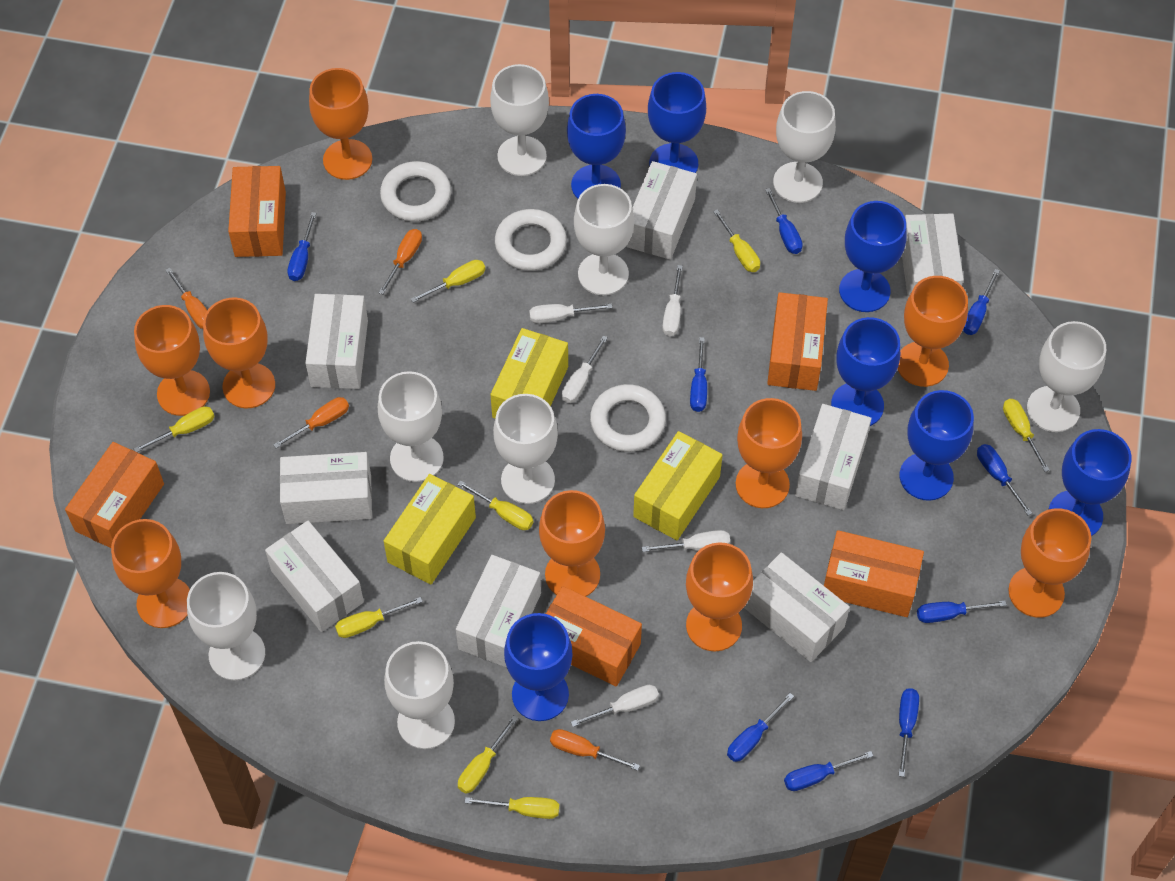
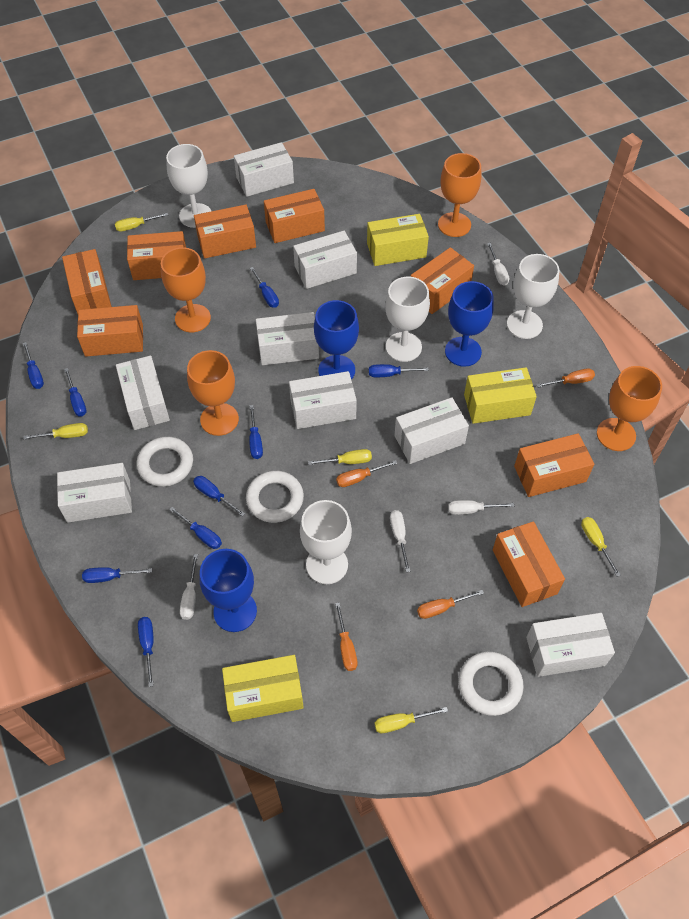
blue goblet: [504,613,573,721] [567,94,626,199] [648,72,706,173] [831,317,900,426] [839,201,907,312] [900,390,974,501] [1048,429,1131,536] = 7 -> [200,549,257,632] [314,300,359,380] [445,281,494,367] = 3
orange box: [65,442,164,548] [228,166,286,257] [546,586,642,687] [767,292,828,391] [824,530,924,617] = 5 -> [62,249,112,314] [77,305,143,357] [127,231,186,280] [194,205,256,258] [264,189,325,243] [411,247,474,314] [493,521,565,607] [514,433,594,497] = 8
orange goblet: [111,519,190,628] [134,305,210,416] [203,297,275,408] [309,68,372,180] [539,490,605,596] [686,542,753,652] [736,398,802,508] [898,276,968,387] [1008,508,1091,618] = 9 -> [161,247,211,332] [187,350,239,436] [438,153,481,237] [597,366,662,451] = 4
white goblet: [187,572,265,681] [378,371,444,482] [384,641,455,749] [490,64,549,176] [493,394,558,504] [574,184,634,295] [773,91,836,203] [1027,321,1106,432] = 8 -> [166,144,211,228] [300,500,352,584] [385,277,430,362] [507,254,559,339] = 4
white screwdriver: [529,304,612,323] [562,335,608,403] [571,685,659,727] [642,530,730,552] [662,265,683,336] = 5 -> [180,554,198,620] [390,510,410,572] [448,500,514,515] [487,243,509,286] = 4
yellow screwdriver: [134,406,215,452] [335,597,423,638] [411,260,485,303] [457,480,534,530] [458,715,518,794] [464,797,559,819] [713,209,760,272] [1003,399,1049,472] = 8 -> [23,423,88,439] [115,213,168,231] [308,449,372,465] [374,707,448,733] [581,517,621,577] = 5

